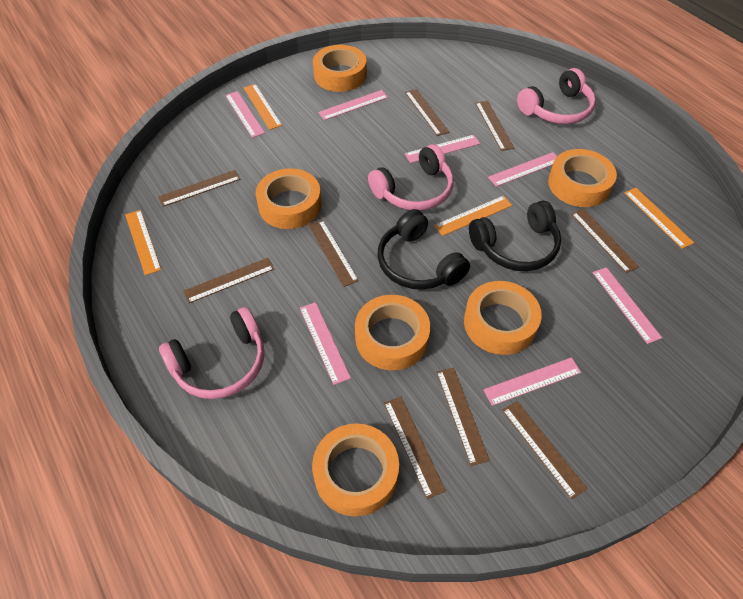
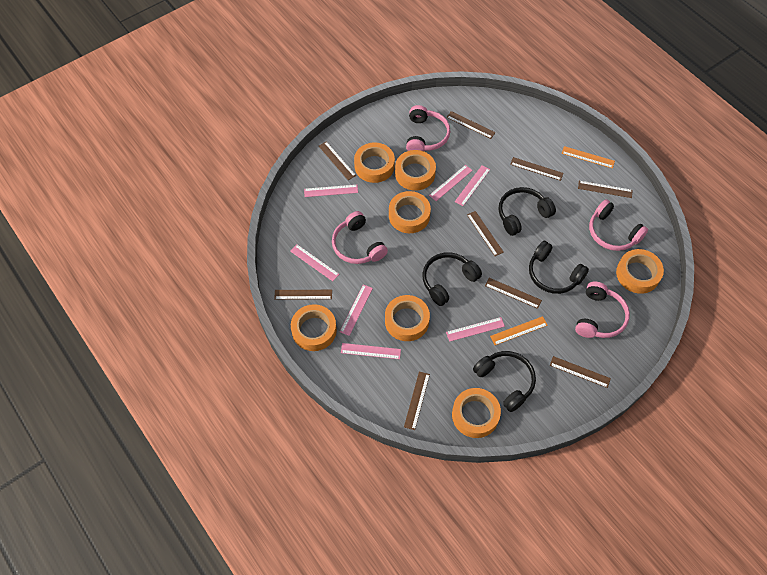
black headphones: [377,209,470,290] [469,201,561,271] = 2 -> [422,252,482,306] [473,351,536,412] [499,187,556,236] [529,241,589,294] = 4
orange ruler: [125,210,161,275] [244,84,282,130] [434,196,512,236] [624,188,694,249] = 4 -> [490,316,548,345] [562,146,615,169] = 2
orange tape: [256,168,322,229] [312,423,399,516] [313,45,367,92] [355,295,430,370] [464,281,542,355] [548,149,617,207] = 6 -> [291,304,337,351] [354,143,395,183] [385,295,430,341] [389,191,431,233] [395,150,436,191] [452,388,501,438] [616,249,664,294] = 7
pink headphones: [159,307,264,399] [368,144,454,211] [517,68,596,124] = 3 -> [332,211,388,264] [406,105,450,151] [575,281,630,338] [589,199,648,251] = 4

